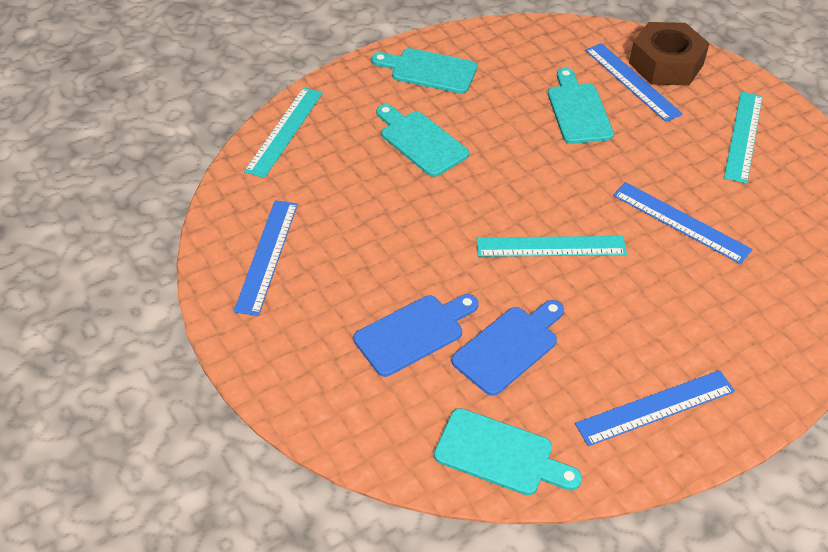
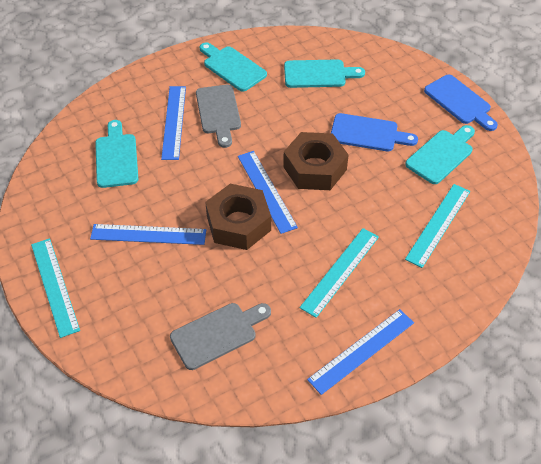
brown nut: [629,22,710,85] = 1 -> [205,184,271,250] [283,132,349,190] = 2
grey cutting board: none = 0 -> [170,303,271,370] [196,85,241,148] = 2

